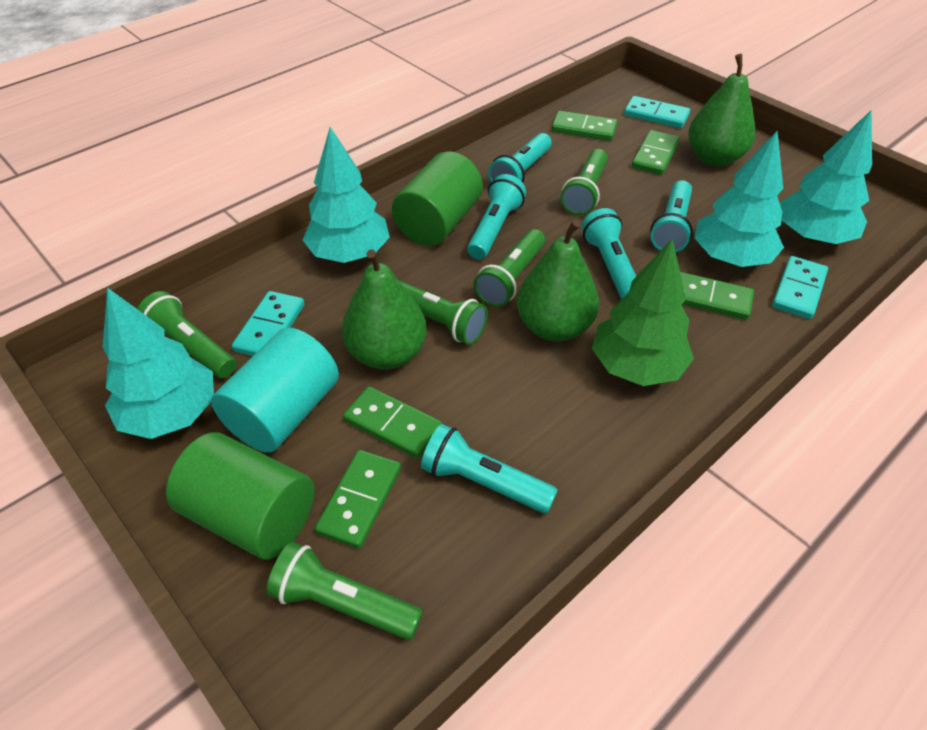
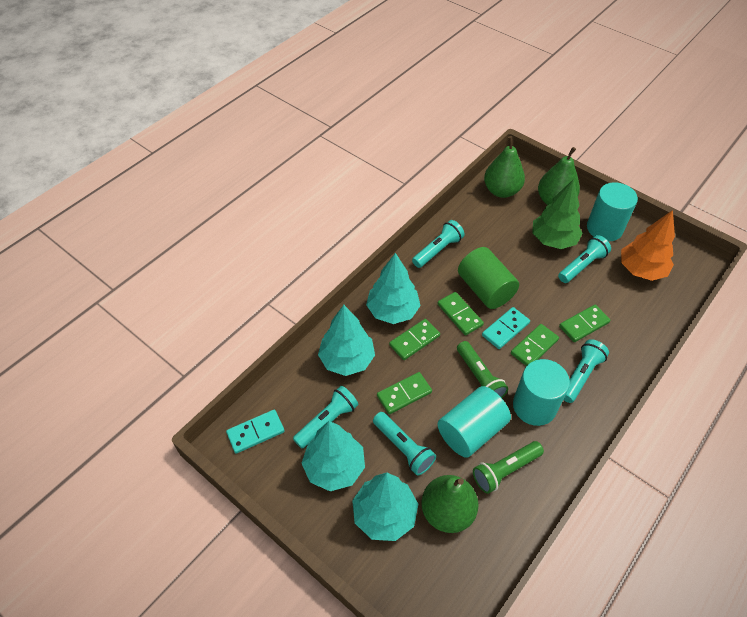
green cylinder: [166,432,314,560] [392,151,483,246] = 2 -> [458,247,519,309] = 1
green flashlight: [137,291,236,378] [267,542,423,640] [398,280,488,345] [474,229,545,307] [561,149,608,215] = 5 -> [457,341,508,398] [473,441,544,494] = 2
orange tree: none = 0 -> [621,210,675,281] = 1
turquoise cylinder: [211,328,339,453] = 1 -> [437,386,511,458] [513,359,570,426] [587,182,638,242] = 3
turquoise domino: [232,291,305,356] [624,96,690,128] [772,256,828,319] = 3 -> [226,410,285,454] [482,307,530,349] = 2

